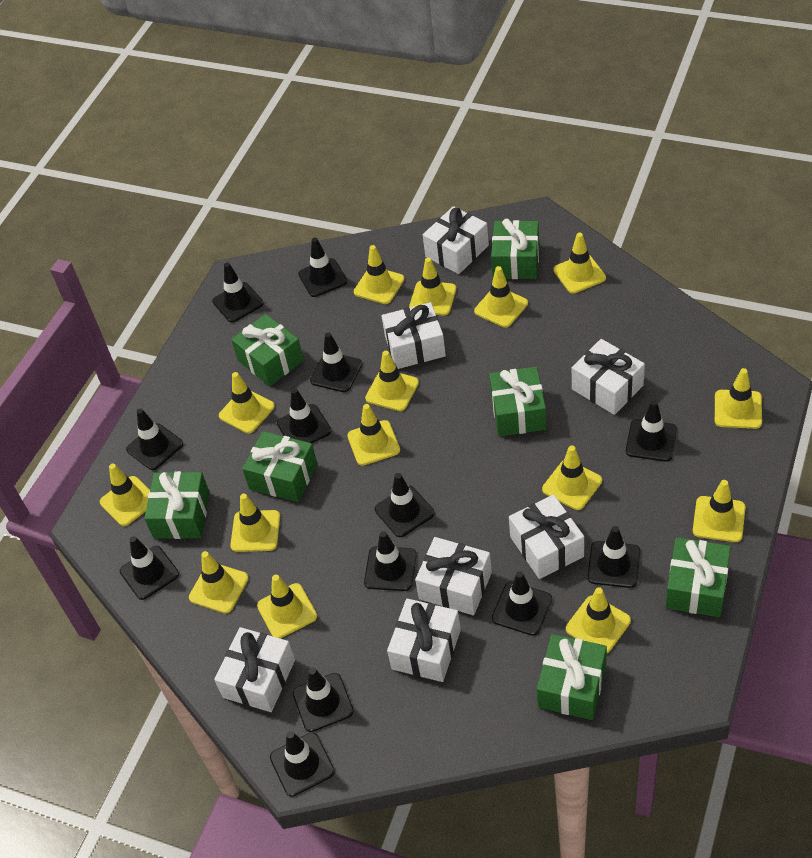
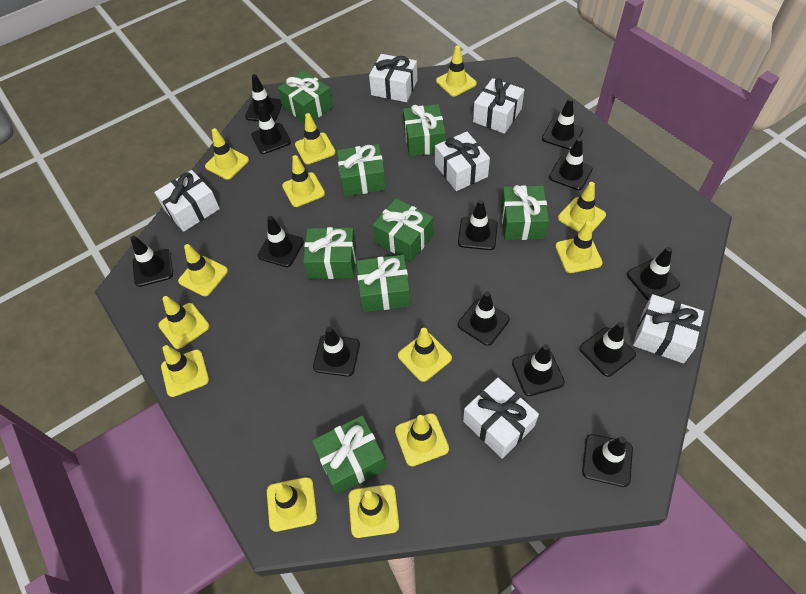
green gift: [144,471,210,539] [231,314,304,386] [242,431,317,502] [489,367,547,436] [491,219,539,279] [537,634,607,720] [665,537,731,617] = 7 -> [278,71,333,123] [303,227,356,279] [312,415,387,494] [337,144,386,196] [357,255,410,312] [372,198,433,262] [403,104,446,157] [501,185,549,240] = 8
white gift: [214,627,295,712] [382,302,446,369] [387,598,461,682] [415,537,492,615] [423,206,489,274] [509,494,584,579] [572,339,645,415] = 7 -> [154,170,220,232] [369,54,417,102] [435,132,490,191] [463,378,539,459] [473,78,525,134] [633,294,704,363] = 6
yellow traffic cone: [100,464,150,526] [189,551,249,613] [219,372,275,434] [230,494,280,552] [257,575,317,638] [347,404,400,466] [354,245,405,304] [365,351,419,411] [409,258,456,316] [474,266,528,328] [542,445,602,510] [553,232,606,293] [566,587,631,653] [693,480,746,542] [715,368,762,429] = 15 -> [158,296,209,349] [161,345,209,397] [178,244,228,296] [205,128,249,180] [267,477,317,532] [282,155,325,207] [295,113,335,164] [348,484,399,538] [395,413,449,466] [398,328,452,382] [436,46,477,96] [555,221,603,273] [558,182,606,232] = 13

